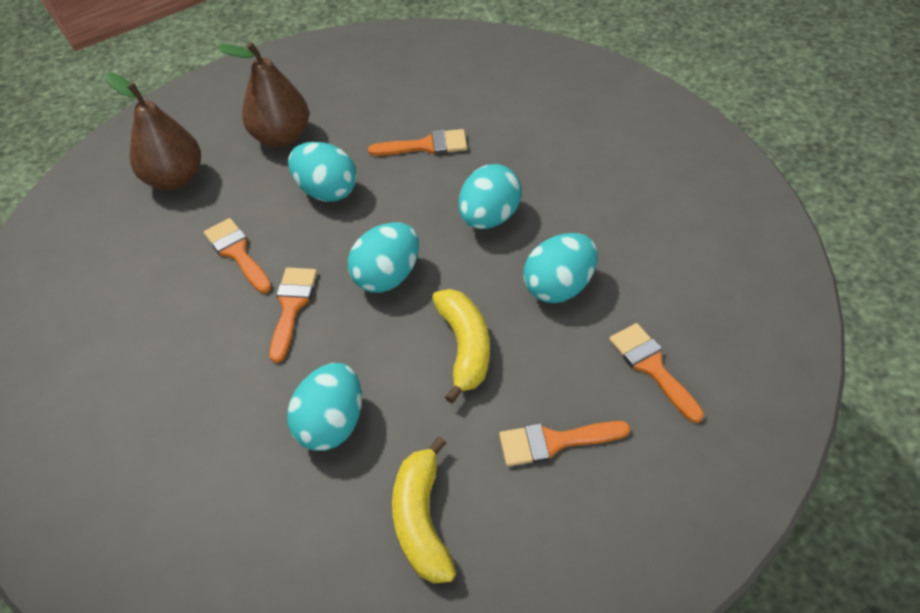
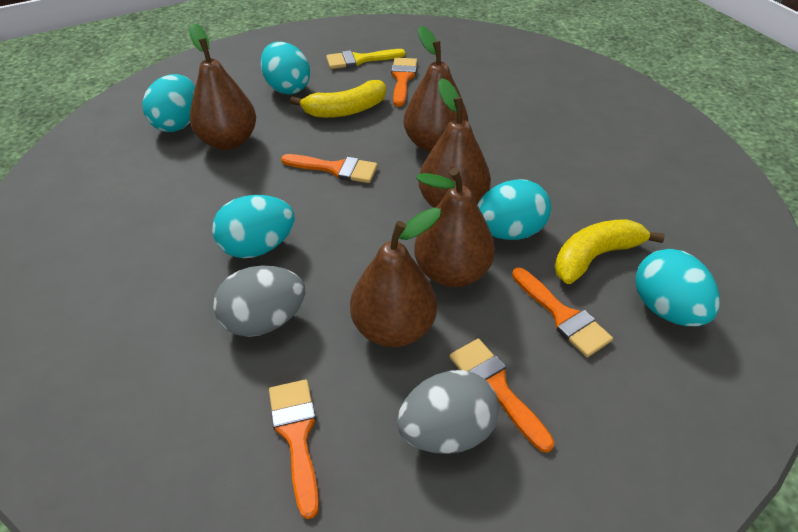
brown pear: [105,73,201,190] [217,42,309,147] = 2 -> [189,23,256,150] [350,207,441,347] [404,26,468,152] [414,168,495,287] [419,78,491,208] = 5
grey egg: none = 0 -> [213,266,306,337] [397,370,499,454] = 2
yellow brush: none = 0 -> [326,49,405,69] = 1

